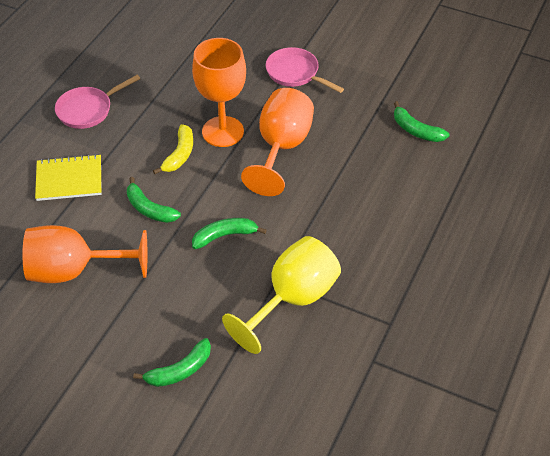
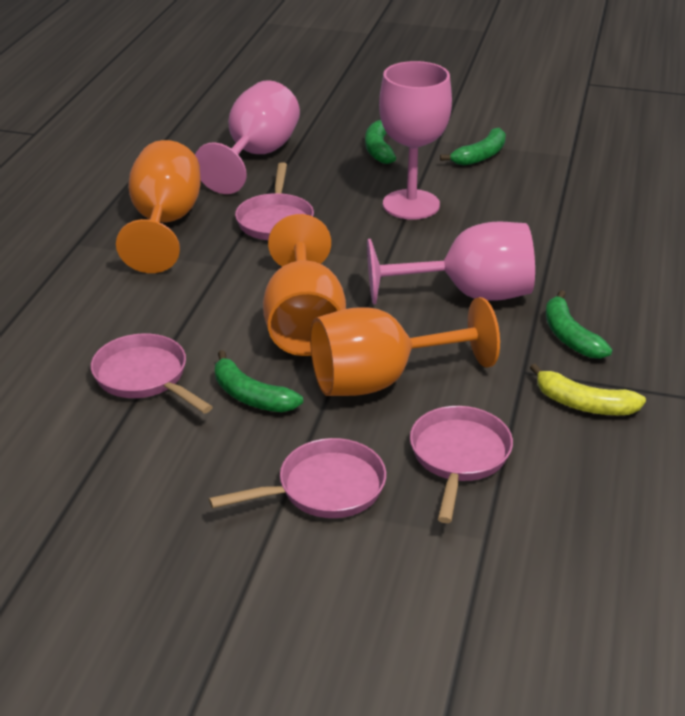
pink goblet: none = 0 -> [195,80,300,194] [367,221,535,304] [379,61,452,220] = 3
pink pan: [55,75,140,129] [266,47,344,93] = 2 -> [91,333,213,413] [209,438,386,518] [235,162,314,240] [410,406,513,523] = 4
yellow goblet: [222,236,341,354] = 1 -> none = 0
yellow notebook: [35,154,102,201] = 1 -> none = 0

